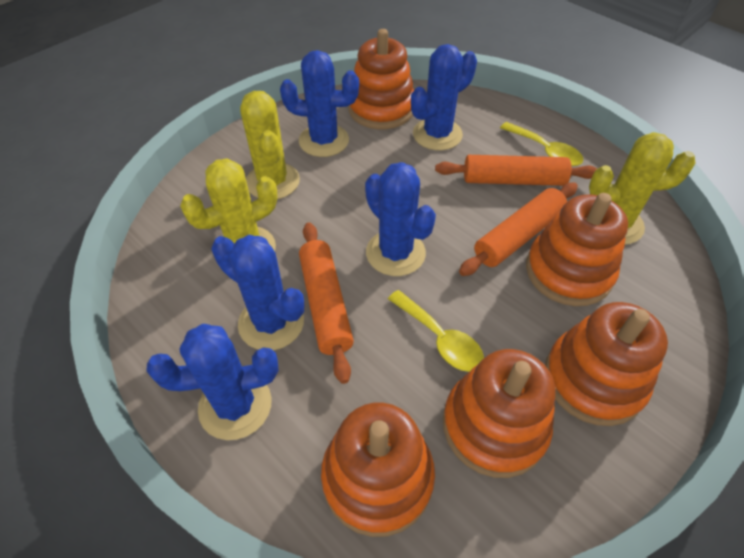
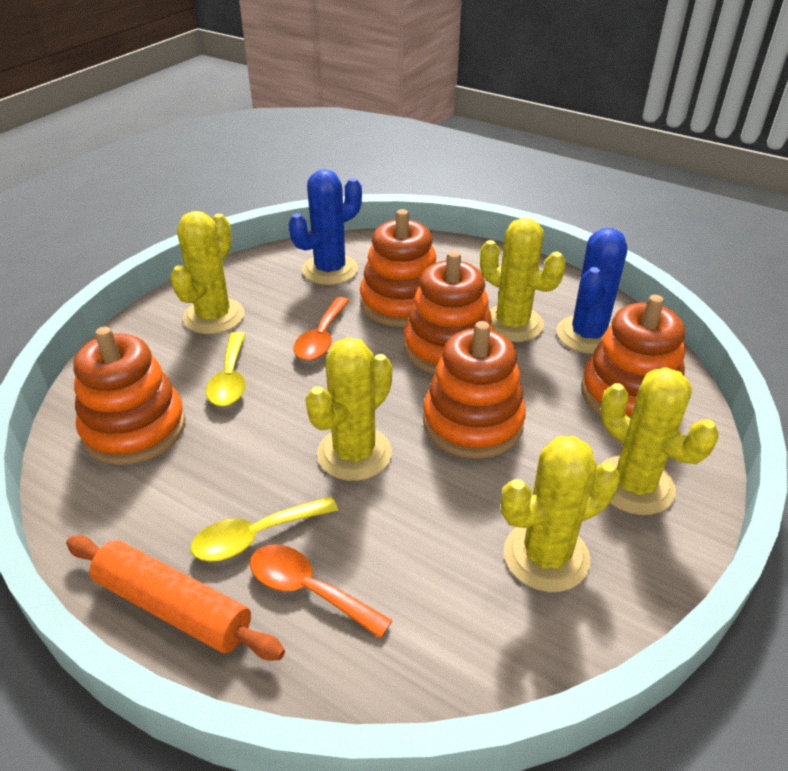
blue cactus: [147,324,279,440] [211,235,304,351] [280,50,359,157] [365,162,436,276] [411,44,477,150] = 5 -> [289,169,362,285] [557,228,627,354] = 2
orange rolling pin: [299,222,354,384] [435,155,597,186] [459,183,578,276] = 3 -> [66,536,285,661] = 1
orange spoon: none = 0 -> [250,544,393,639] [293,297,349,360] = 2
yellow cactus: [180,158,278,251] [240,91,300,199] [589,132,696,245] = 3 -> [170,211,244,334] [305,337,392,481] [480,218,566,342] [501,436,620,592] [601,367,719,515] = 5

